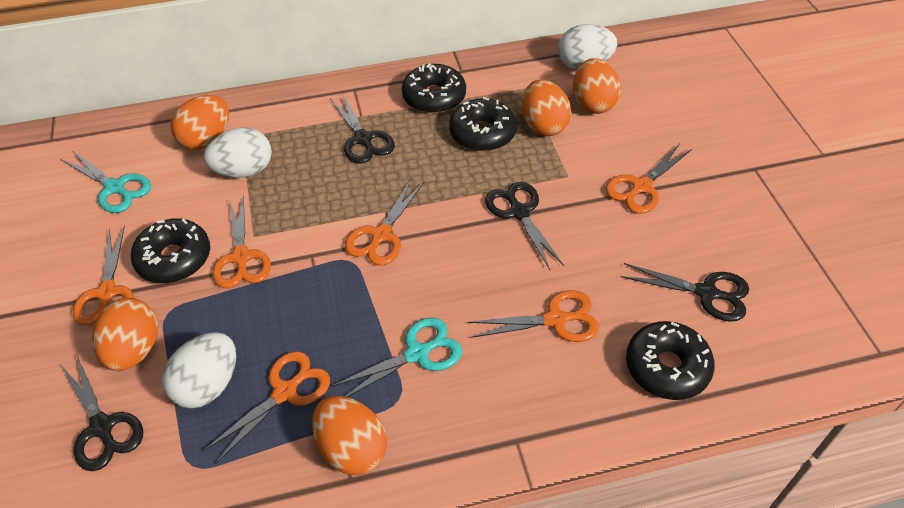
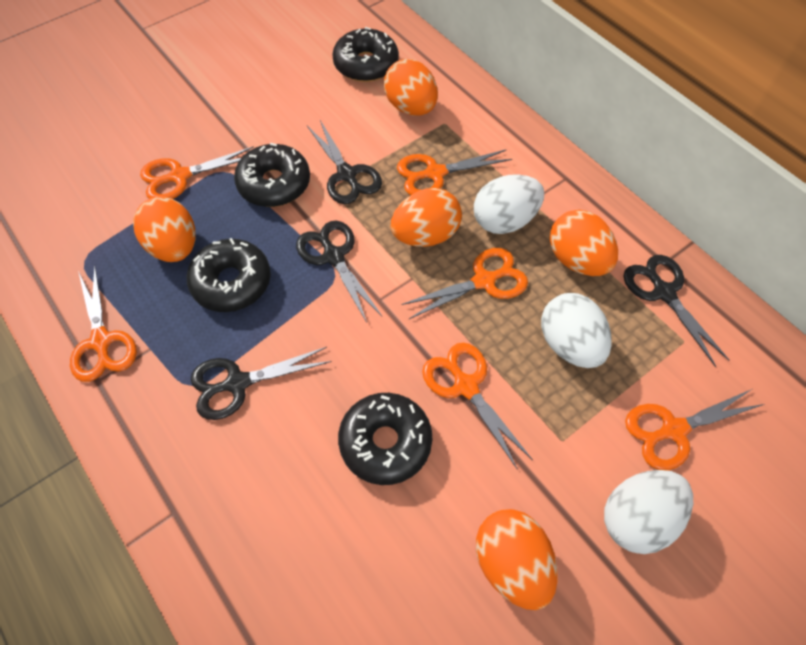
turquoise scissors: [61,151,151,213] [331,317,462,397] = 2 -> none = 0

